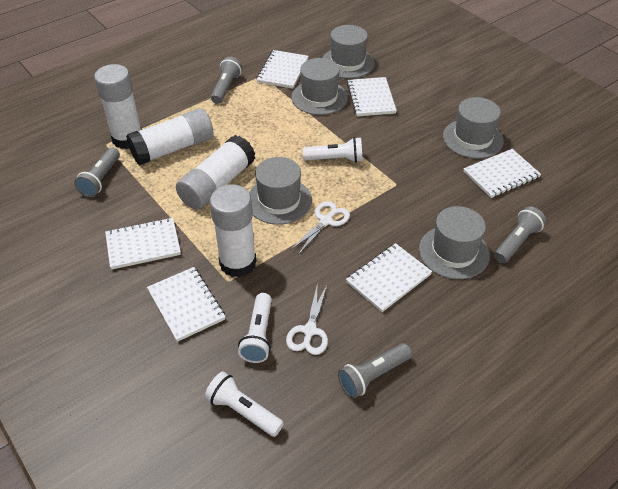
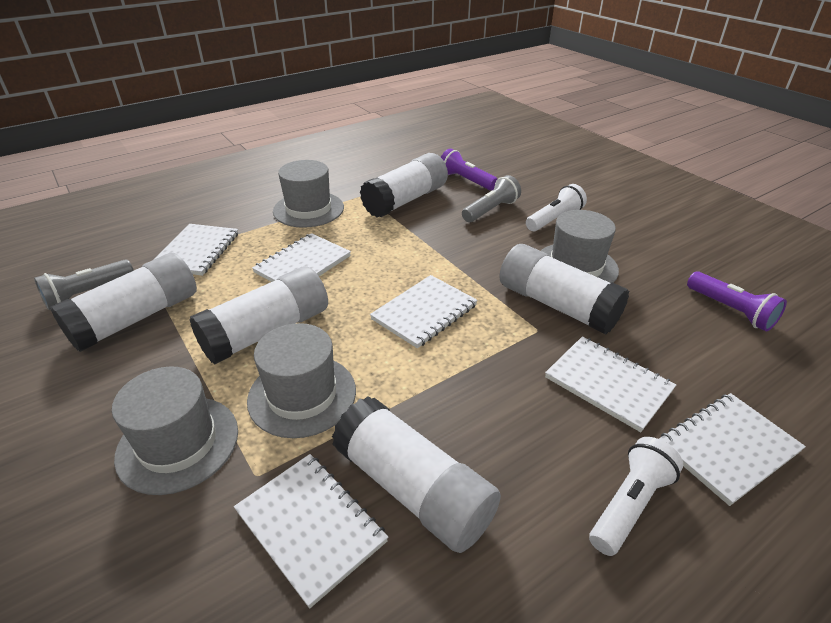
grey flashlight: [74,148,120,197] [211,57,242,104] [338,343,412,398] [494,206,546,263] = 4 -> [34,260,134,310] [462,175,521,222] = 2
grey hat: [249,157,312,225] [291,58,348,115] [322,25,374,78] [419,206,490,279] [443,97,504,159] = 5 -> [112,367,238,495] [247,323,356,438] [273,160,344,228] [541,210,619,283] = 4
purple flashlight: none = 0 -> [441,149,497,190] [687,271,787,332] = 2
white flashlight: [205,371,284,437] [238,293,272,363] [303,137,363,163] = 3 -> [526,184,587,231] [589,437,683,556] = 2
white glue stick: [94,64,142,149] [126,108,214,166] [176,135,255,210] [210,185,257,277] = 4 -> [50,253,197,352] [189,267,328,364] [332,396,501,553] [360,153,448,218] [499,244,629,334] = 5
white scissors: [286,285,328,355] [290,201,350,255] = 2 -> none = 0

